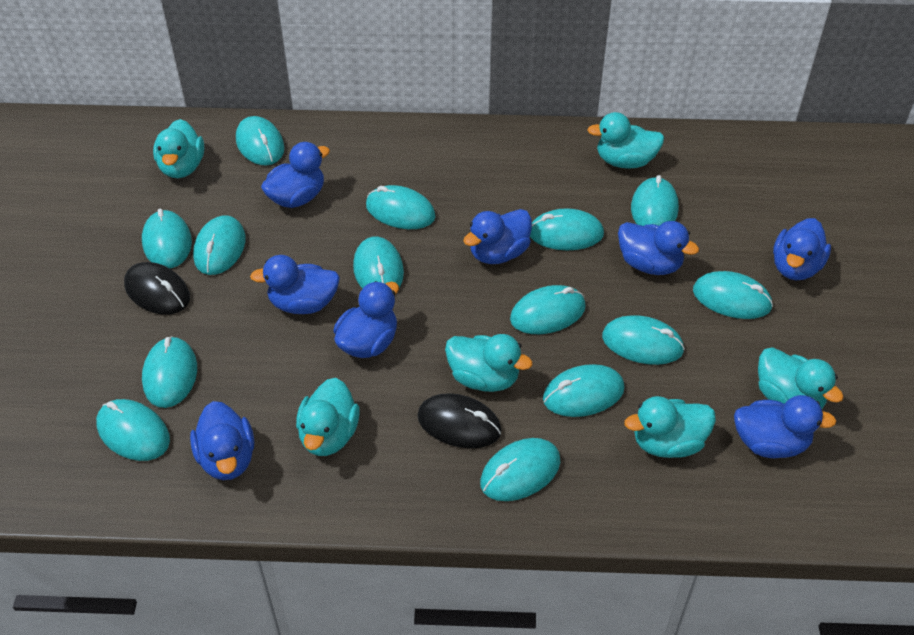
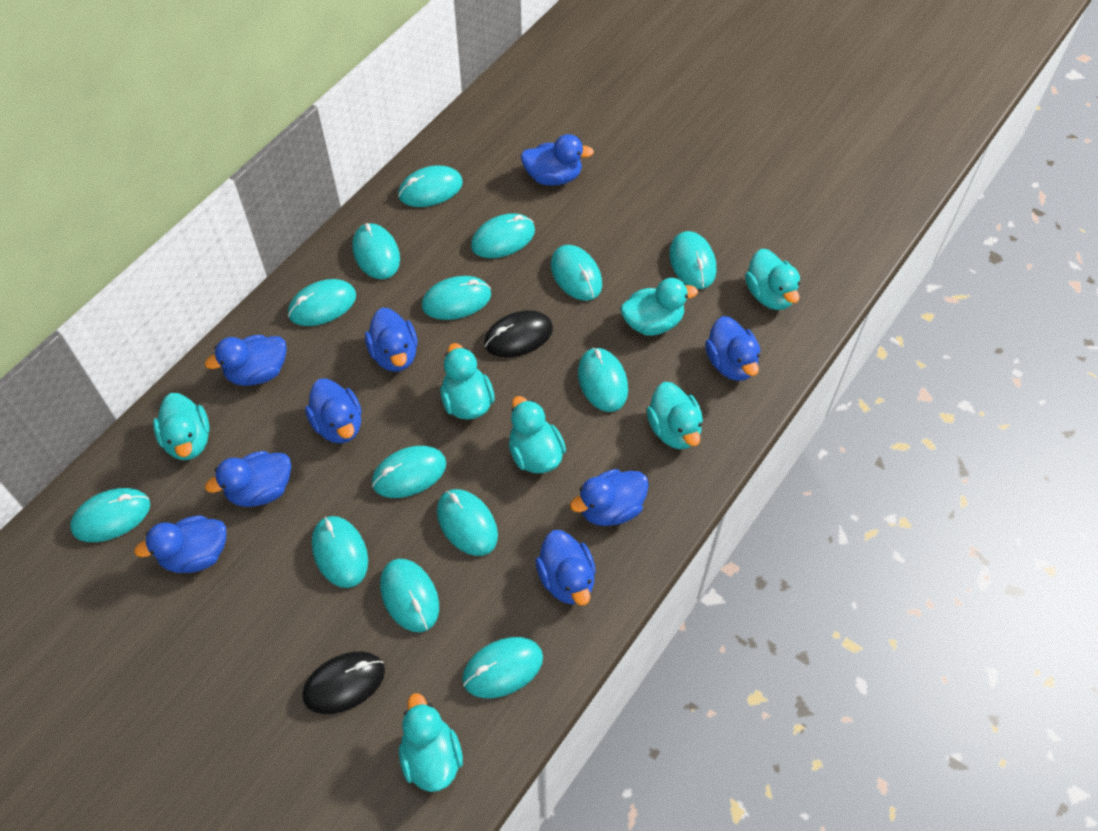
blue duck: [190,401,254,480] [250,255,340,314] [261,142,330,208] [334,281,399,358] [463,209,532,264] [618,221,699,275] [734,395,836,458] [773,218,831,280] = 8 -> [134,515,226,573] [205,335,287,386] [205,451,291,507] [305,378,362,443] [365,308,418,372] [521,134,594,186] [535,530,596,605] [570,469,649,526] [705,316,760,381] = 9
turquoise duck: [153,119,204,178] [296,378,360,456] [445,334,533,392] [587,112,664,169] [625,396,716,458] [758,347,844,409] = 6 -> [153,393,210,460] [399,693,463,792] [440,343,495,420] [509,396,566,473] [621,278,698,336] [646,382,703,449] [745,249,800,310] = 7

